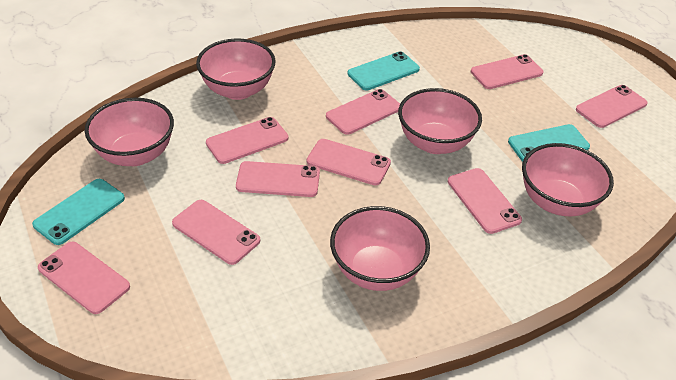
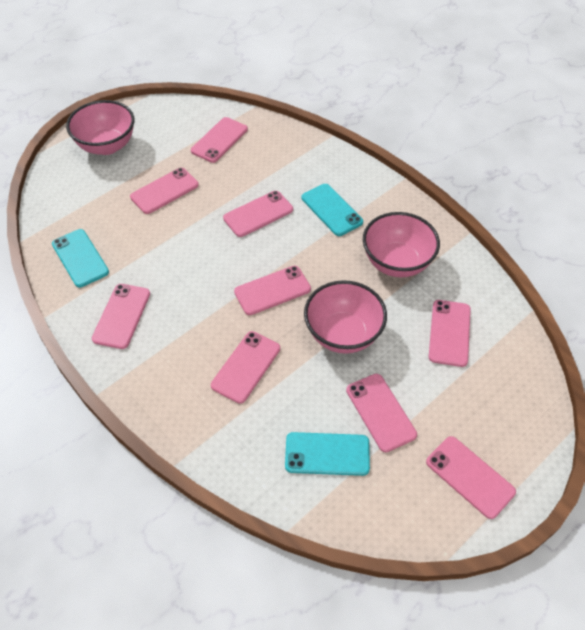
pink bowl: [85,98,174,166] [196,38,276,100] [330,206,430,291] [398,88,482,154] [522,143,614,216] = 5 -> [66,100,134,155] [304,280,387,354] [363,212,440,277] = 3

